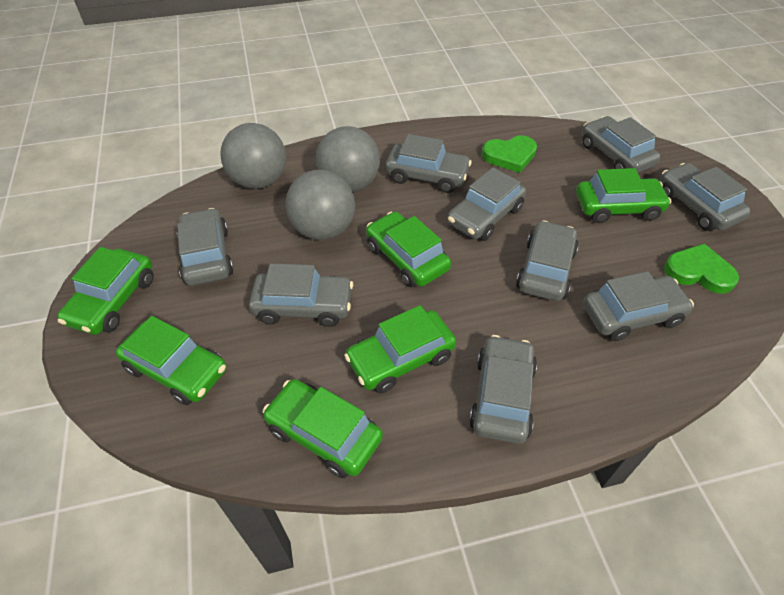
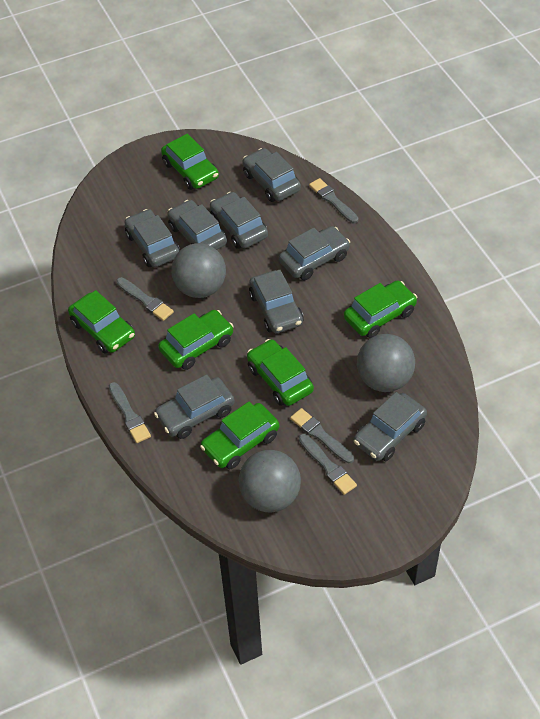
green heart: [482,136,537,173] [664,244,739,294] = 2 -> none = 0
grey brush: none = 0 -> [109,382,151,443] [116,277,174,321] [290,408,354,463] [299,434,357,495] [309,178,358,223] = 5
grey car: [177,208,234,286] [249,263,353,327] [386,134,472,193] [447,167,526,241] [469,335,537,444] [516,220,579,301] [582,116,660,173] [583,271,694,341] [660,163,751,231] = 9 -> [125,209,180,267] [154,374,235,439] [167,200,227,250] [210,192,268,249] [242,148,301,202] [249,270,304,333] [279,226,350,280] [354,392,427,461] = 8

